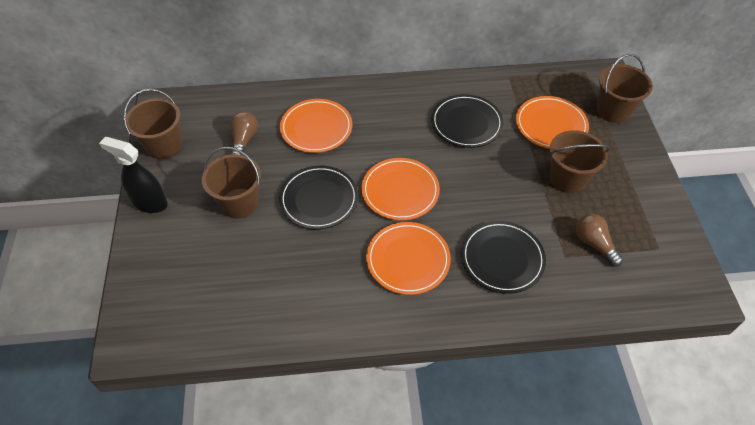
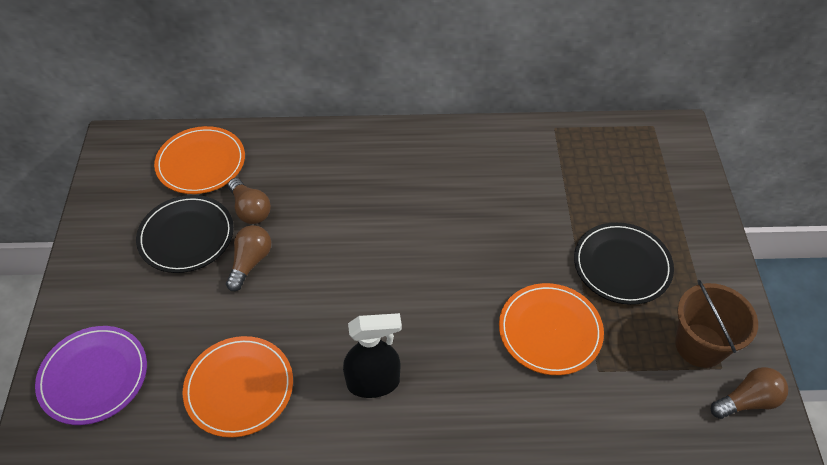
black plate: [279,165,358,229] [431,94,504,148] [461,221,546,294] = 3 -> [136,195,234,273] [574,222,674,305] = 2
brown bucket: [123,89,182,159] [202,147,261,219] [549,130,610,193] [597,54,653,123] = 4 -> [675,280,758,368] = 1
brown light bulb: [230,111,258,155] [576,214,623,267] = 2 -> [226,225,271,291] [228,178,271,224] [711,367,788,419] = 3
orange plate: [280,99,352,153] [362,158,440,220] [366,222,451,295] [516,96,589,149] = 4 -> [154,126,245,194] [182,336,293,438] [499,283,604,375] = 3
purple plate: none = 0 -> [35,326,147,425] = 1

